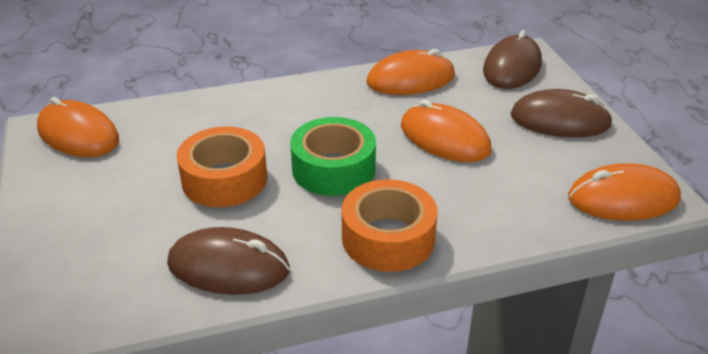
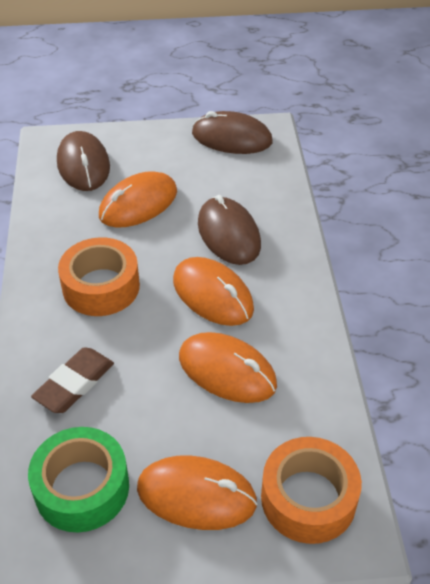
brown eraser: none = 0 -> [31,347,114,413] = 1

